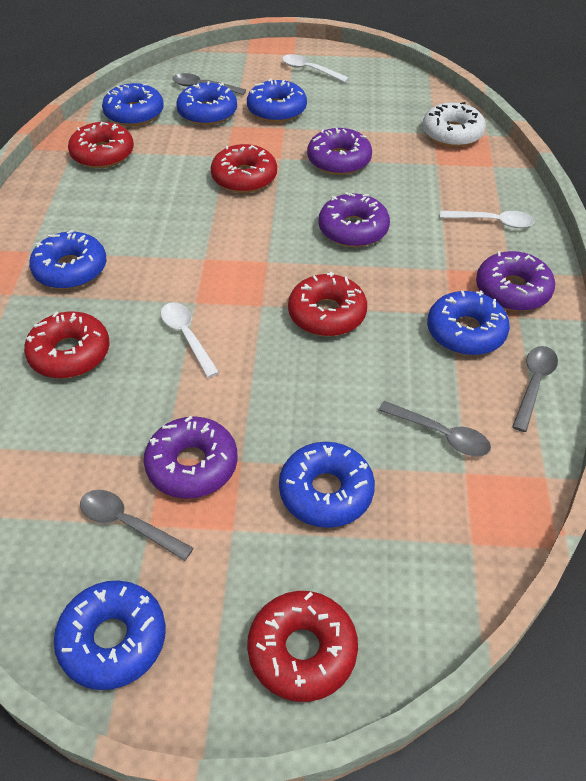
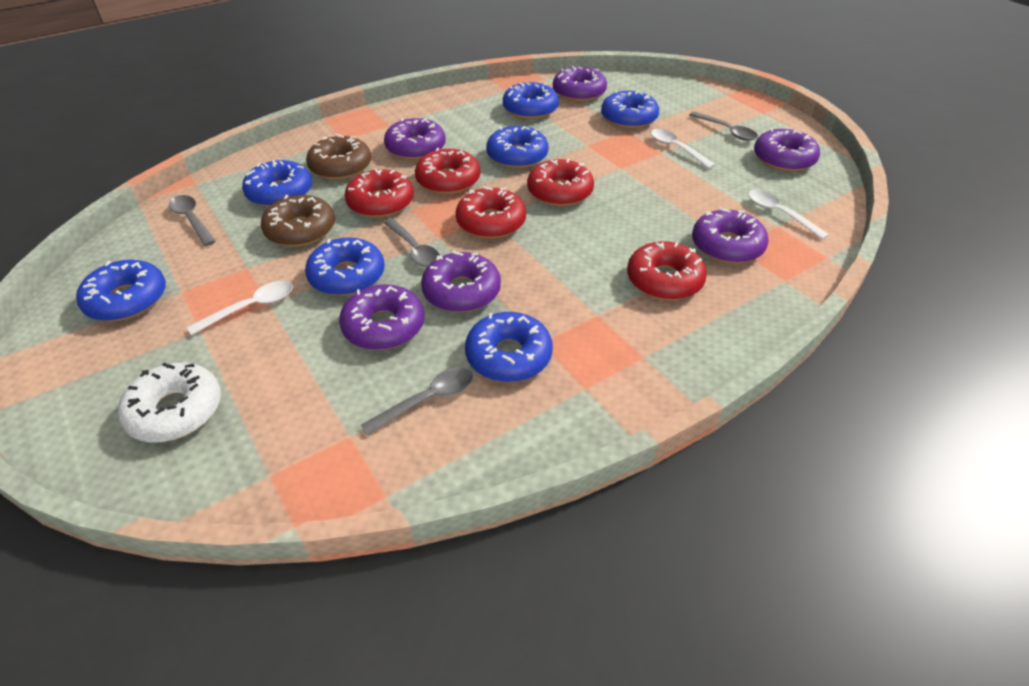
brown donut: none = 0 -> [261,195,335,247] [306,134,371,180] = 2
purple donut: [144,416,238,499] [307,128,372,175] [319,192,390,247] [476,251,555,311] = 4 -> [339,284,424,350] [384,118,446,160] [421,251,501,312] [553,66,607,102] [692,208,769,264] [754,128,820,172] = 6

